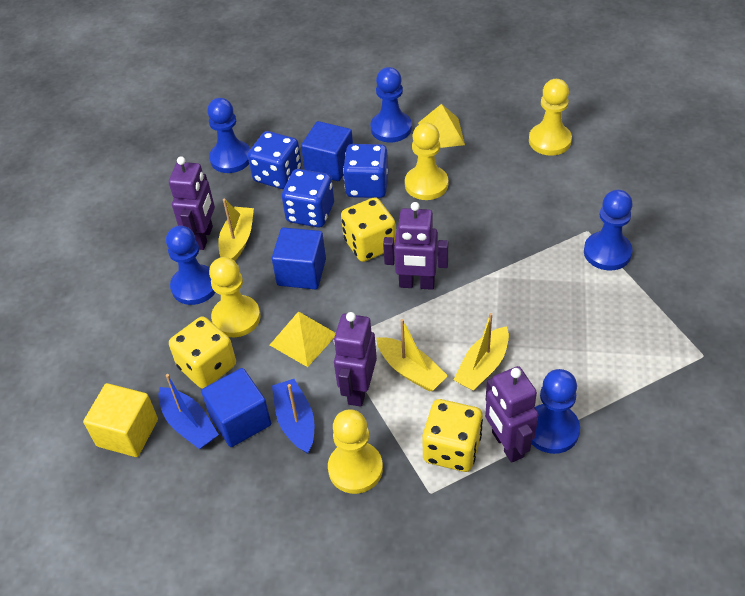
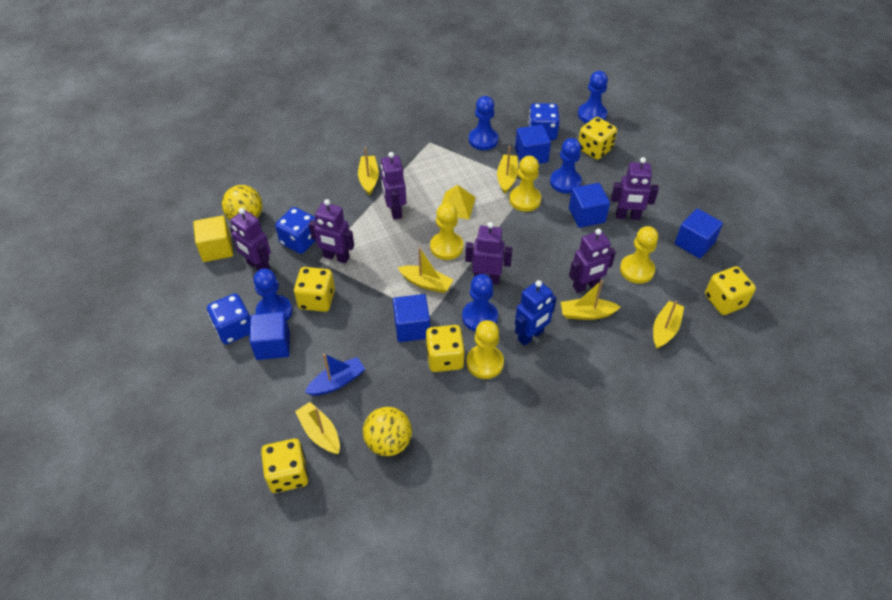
blue boat: [158,374,219,449] [272,379,314,453] = 2 -> [305,354,365,396] = 1
blue cube: [201,368,271,447] [272,227,326,290] [301,121,353,181] = 3 -> [249,312,290,360] [393,294,430,342] [515,124,551,164] [569,183,610,228] [675,208,723,259] = 5
blue robot: none = 0 -> [515,280,557,346] = 1
purple robot: [169,156,215,250] [334,312,377,407] [383,202,448,290] [485,366,539,463] = 4 -> [230,208,271,270] [309,199,354,264] [381,152,406,220] [465,222,513,284] [569,228,616,293] [611,157,659,220] = 6
yellow ball: none = 0 -> [222,185,262,220] [363,407,412,456] = 2
yellow boat: [218,199,254,261] [376,319,448,392] [453,313,509,391] = 3 -> [295,402,340,454] [358,147,379,195] [398,247,454,293] [497,146,518,194] [561,280,621,320] [653,301,684,349] = 6
yellow dice: [169,316,236,389] [341,197,396,262] [422,399,483,472] = 3 -> [261,438,308,493] [294,267,335,312] [426,325,465,372] [578,117,617,160] [705,266,756,315] = 5
yellow pyramid: [270,311,336,367] [418,104,465,148] = 2 -> [441,185,476,220] = 1

